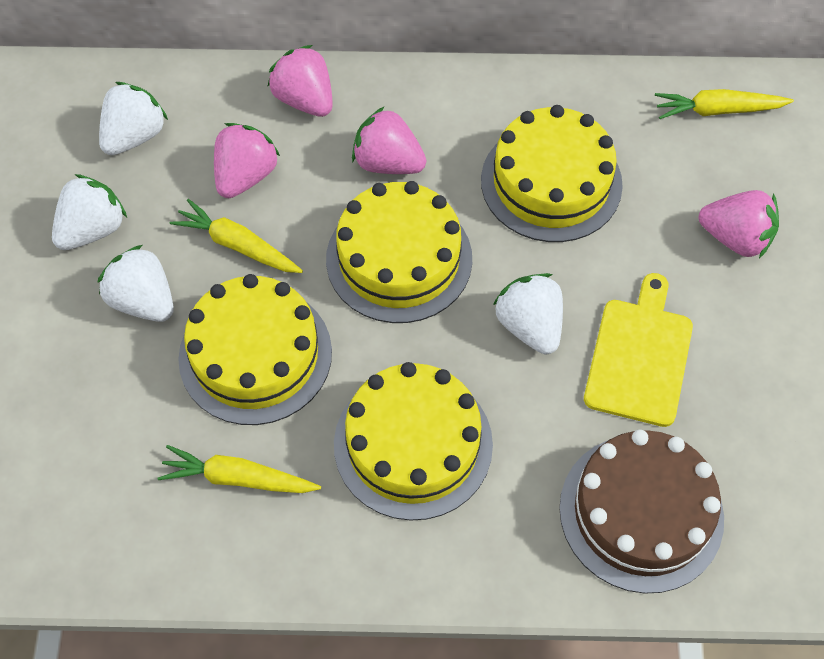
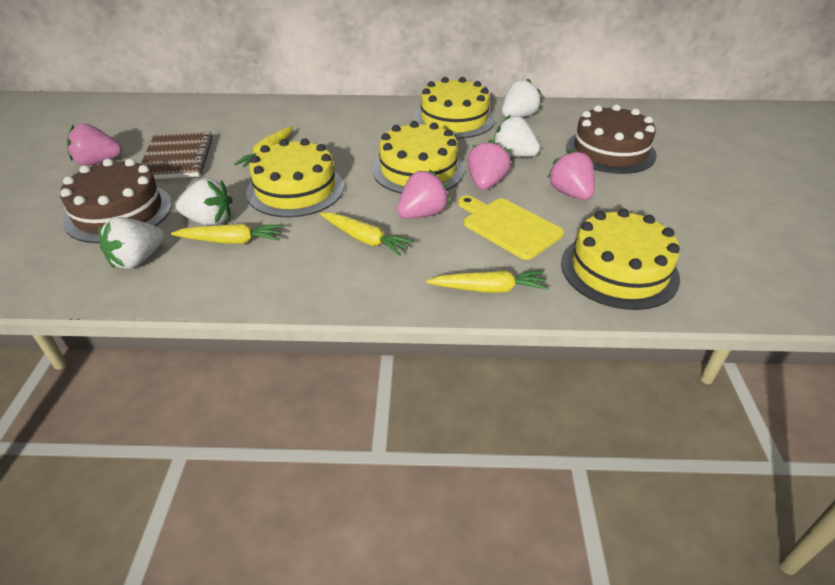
brown cake: [559,430,724,594] = 1 -> [60,159,172,243] [566,104,657,174] = 2
brown notebook: none = 0 -> [140,132,213,179] = 1
yellow carrot: [158,445,321,493] [170,199,303,273] [655,89,794,119] = 3 -> [171,224,283,244] [234,126,292,167] [320,212,414,256] [426,271,549,293] = 4

